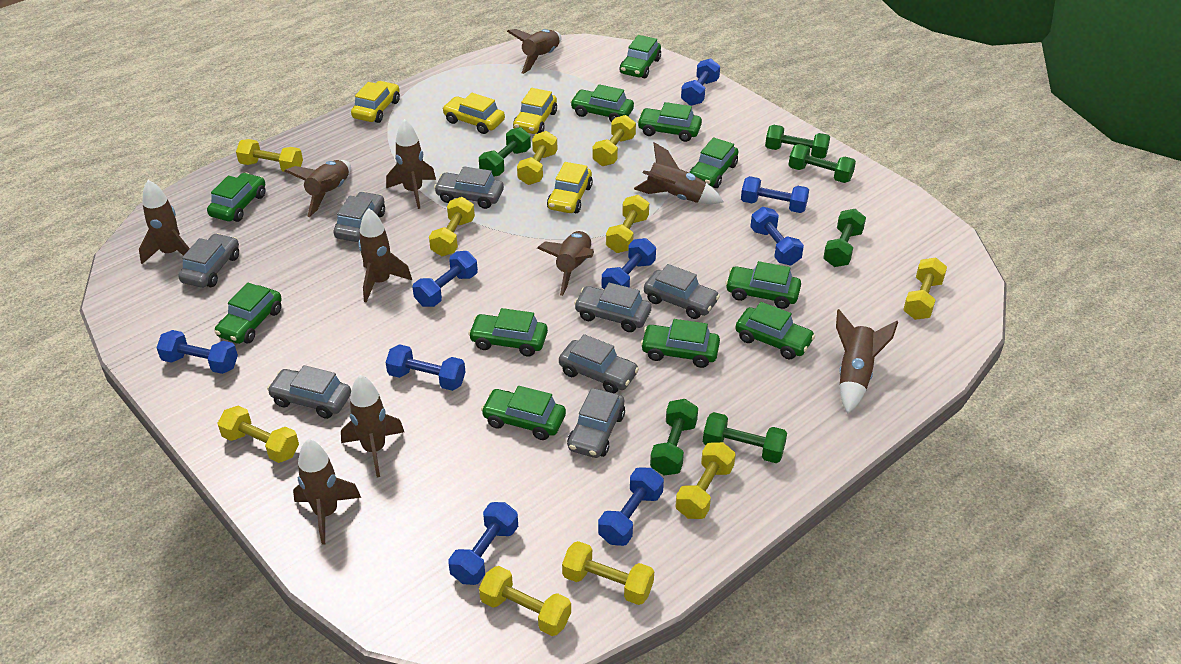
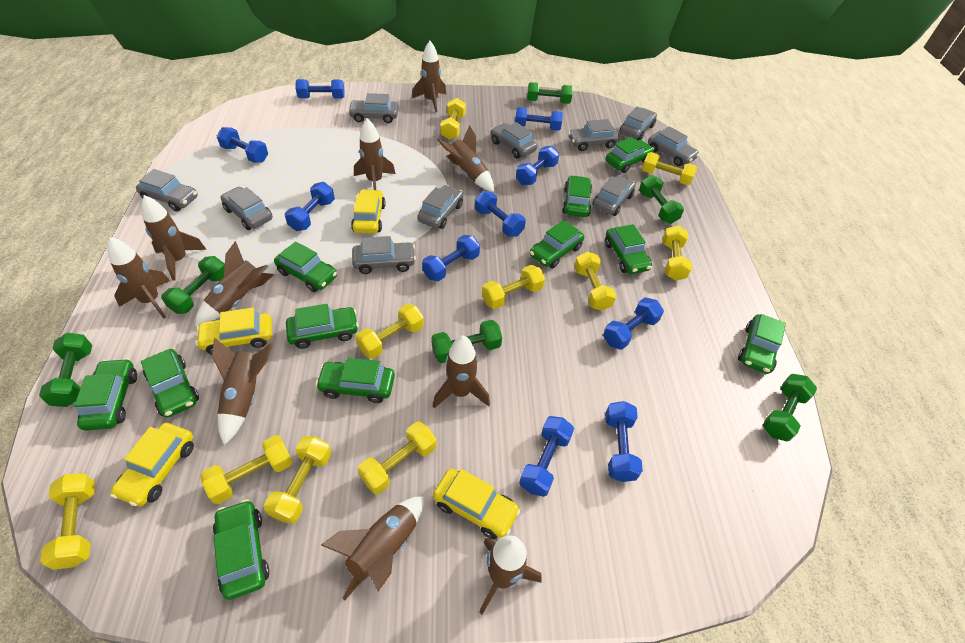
blue dumbbell: [156,330,238,374] [385,344,465,391] [413,251,478,307] [448,502,518,585] [598,467,664,546] [602,238,656,290] [681,58,720,106] [741,176,809,213] [750,207,804,265] = 9 -> [217,127,268,163] [285,182,335,231] [296,79,345,98] [422,235,480,281] [475,191,526,236] [515,107,563,131] [516,146,559,185] [519,416,574,497] [603,297,664,350] [605,401,643,482] = 10
grey car: [178,233,239,288] [267,365,351,419] [334,192,385,242] [434,167,504,209] [559,334,639,393] [567,388,625,458] [574,282,651,332] [644,264,720,319] = 8 -> [136,169,198,211] [221,187,273,230] [348,93,399,123] [352,236,416,274] [417,185,463,229] [490,122,537,158] [568,119,620,151] [592,175,636,216] [619,107,657,140] [648,126,700,166] = 10

